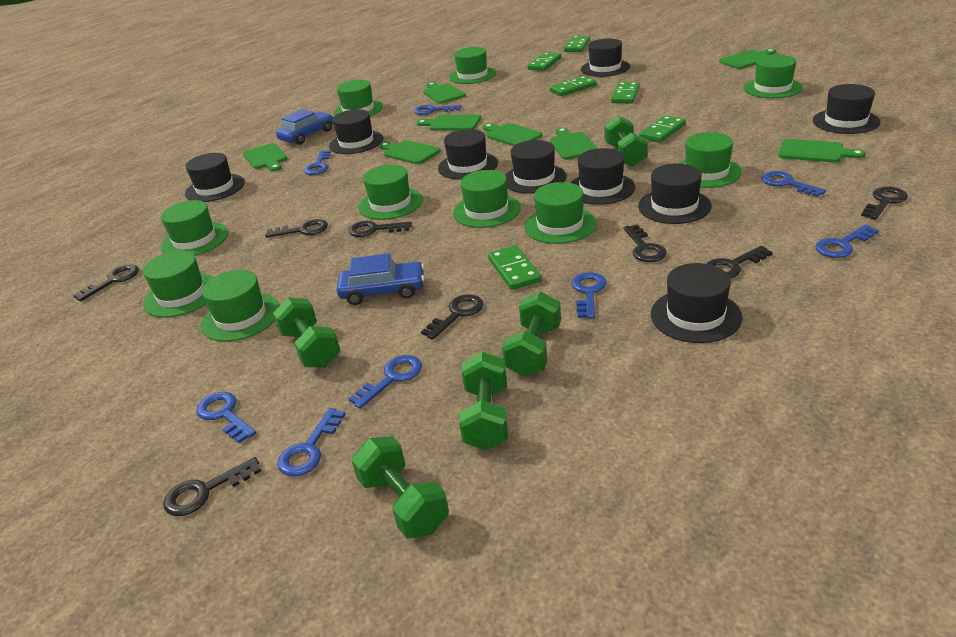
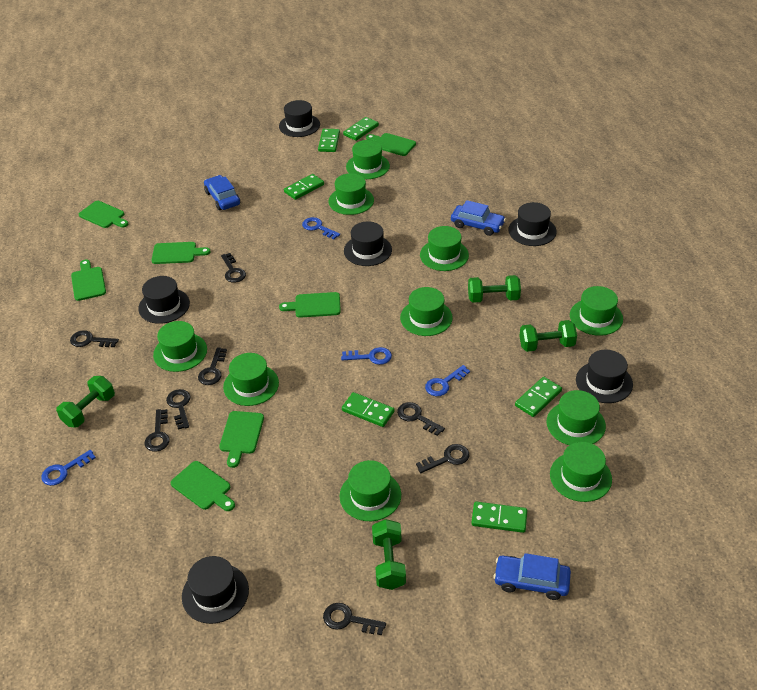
black hat: [185,153,245,202] [329,109,384,154] [438,129,498,180] [505,140,567,194] [571,148,635,205] [581,38,630,77] [638,163,712,224] [651,263,742,343] [813,84,880,134] = 9 -> [138,276,190,324] [182,556,249,624] [279,100,320,137] [344,221,392,266] [508,202,557,246] [576,350,633,403] = 6
blue car: [276,109,334,145] [336,253,424,305] = 2 -> [204,175,240,210] [451,200,506,236] [493,553,571,600] = 3
blue key: [196,392,256,443] [277,408,346,476] [304,150,331,175] [349,355,422,409] [414,105,462,115] [572,272,607,319] [762,171,826,197] [815,224,879,258] = 8 -> [41,450,96,486] [302,217,340,239] [341,347,392,365] [425,365,470,396] = 4
green cutting board: [243,143,287,172] [379,140,441,164] [416,115,481,131] [423,82,466,104] [483,123,542,146] [550,127,598,160] [719,49,776,69] [778,139,866,163] = 8 -> [71,260,106,301] [79,201,128,228] [152,242,210,264] [170,461,235,511] [219,411,264,468] [279,292,341,318] [366,133,416,156] = 7
green dumbbell: [273,297,341,368] [351,436,449,538] [459,352,508,450] [502,291,561,377] [604,116,648,167] = 5 -> [56,376,115,427] [372,519,406,590] [468,275,521,303] [519,320,577,352] = 4

